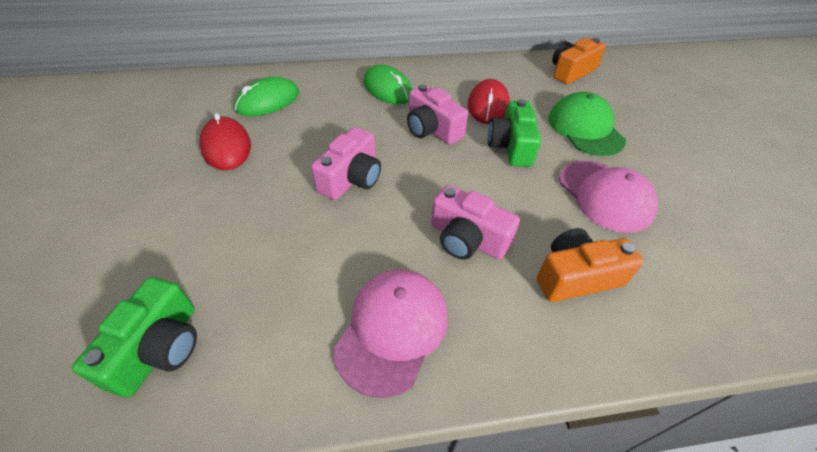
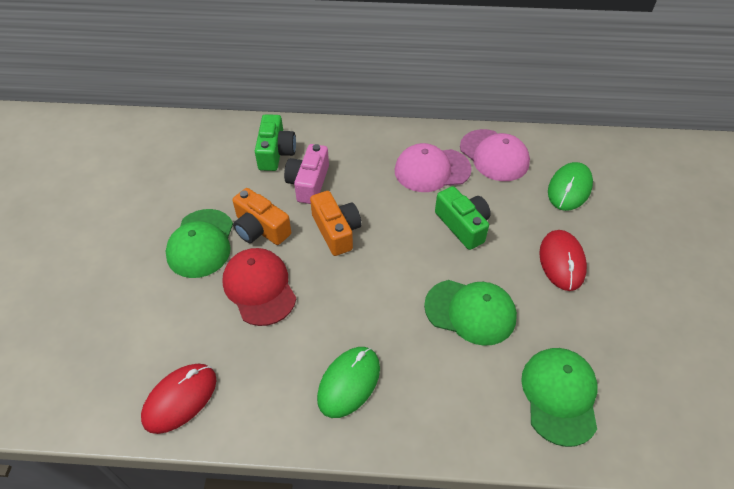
green cap: [548,92,626,156] = 1 -> [166,209,233,278] [424,280,517,346] [521,348,598,447] = 3
pink camera: [311,127,381,200] [407,84,468,145] [431,185,520,260] = 3 -> [284,144,329,204] = 1
red cap: none = 0 -> [222,248,296,326] = 1

